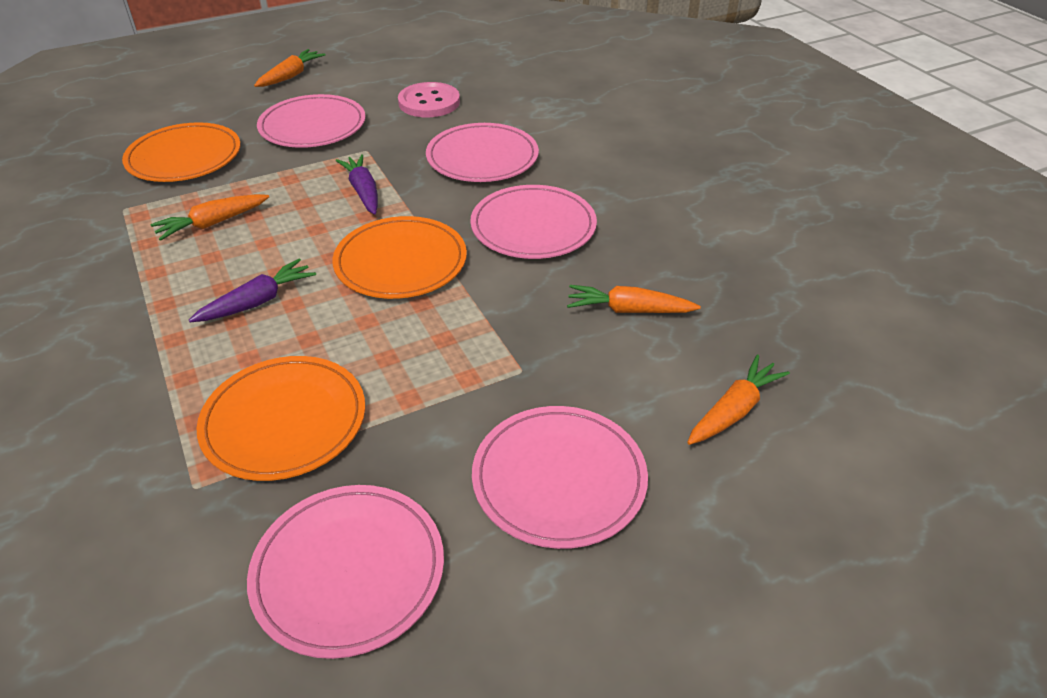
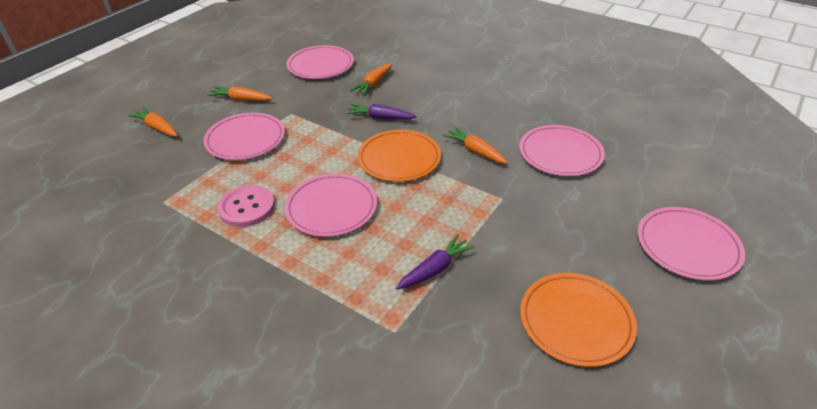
orange plate: [122,122,241,182] [197,356,365,481] [333,216,467,299] = 3 -> [357,130,441,182] [520,273,637,367] = 2

